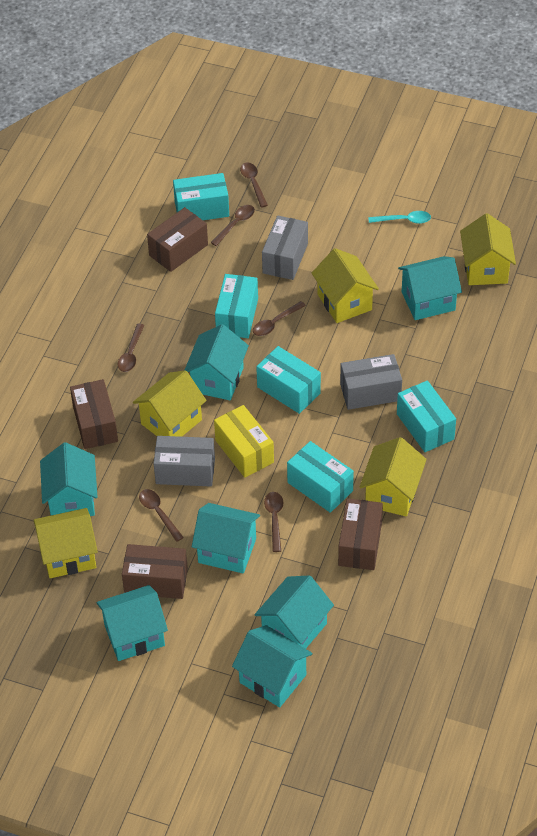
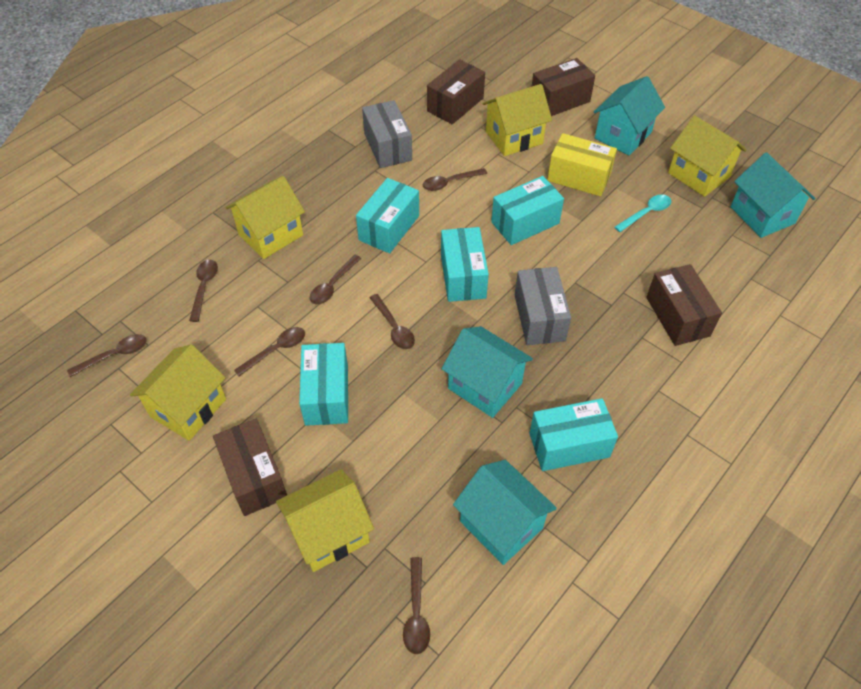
brown spoon: [118,324,144,372] [139,489,184,542] [211,205,255,246] [240,162,268,208] [253,301,306,336] [264,492,283,552] = 6 -> [67,334,147,377] [189,259,218,322] [234,327,305,376] [310,255,361,304] [370,294,415,349] [403,557,430,654] [423,168,487,191] = 7
grey box: [153,436,215,486] [262,216,308,280] [340,354,402,410] = 3 -> [362,100,412,168] [515,267,571,345] = 2
turquoise house: [40,442,98,516] [96,585,168,661] [184,324,249,401] [192,503,260,573] [232,625,313,708] [254,575,334,649] [398,256,462,320] = 7 -> [442,326,533,418] [453,460,557,565] [594,76,665,155] [731,152,816,238] = 4

